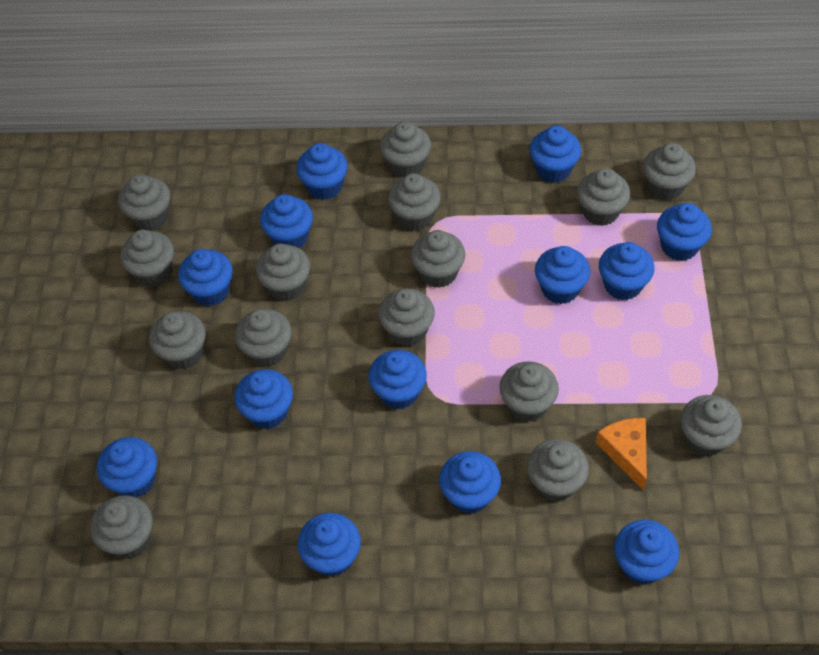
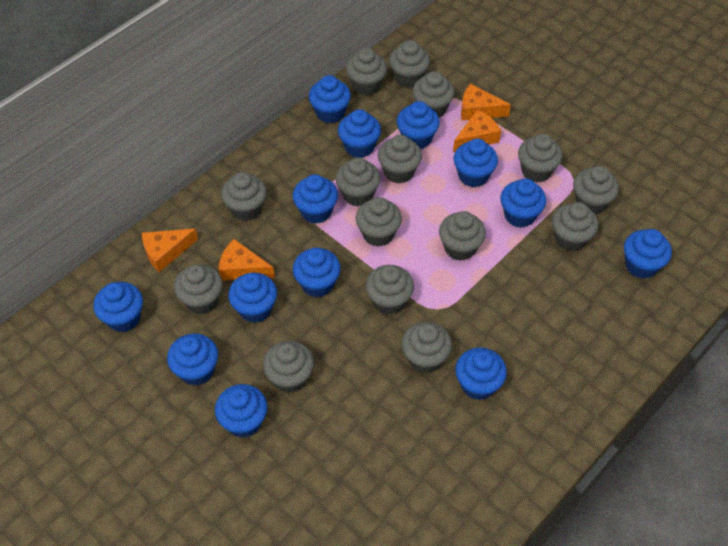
orange cheese: [596,418,647,491] = 1 -> [142,228,198,272] [218,239,275,281] [453,109,501,152] [461,84,511,120] = 4

